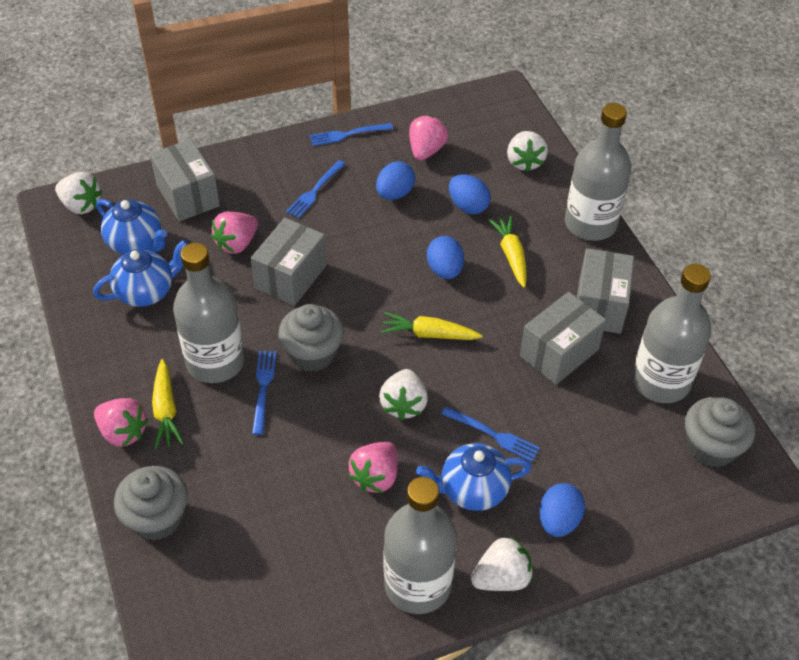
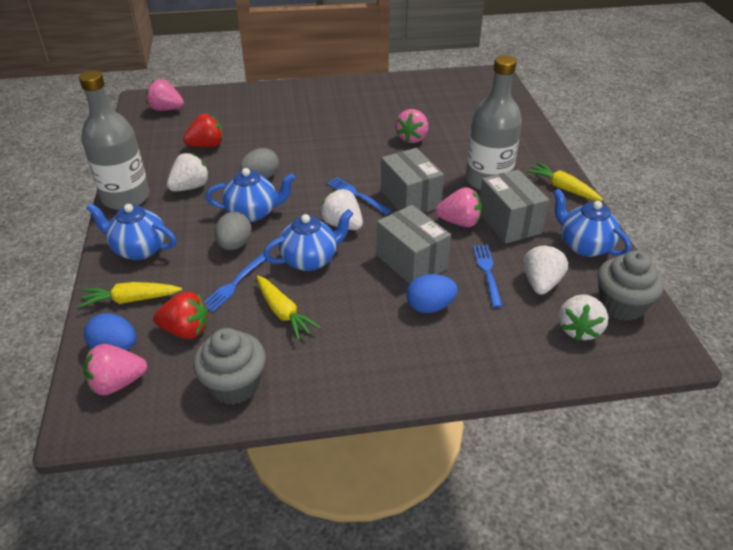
blue egg: [376,162,415,200] [427,236,464,279] [449,174,491,214] [539,483,585,537] = 4 -> [84,313,136,351] [406,274,458,313] = 2
blue fork: [252,351,276,435] [286,160,345,218] [309,123,393,146] [442,406,540,462] = 4 -> [204,253,266,312] [327,177,392,215] [473,245,502,308] = 3
blue teapot: [93,240,188,307] [96,199,167,255] [416,443,532,511] = 3 -> [86,203,176,260] [206,168,295,222] [263,209,353,271] [553,189,631,257] = 4
grey bottle: [173,243,245,383] [384,477,457,614] [565,103,631,241] [632,264,711,403] = 4 -> [79,70,150,210] [466,55,522,190] = 2
grey box: [150,139,220,222] [251,218,327,306] [520,292,606,385] [577,248,634,334] = 4 -> [377,205,451,284] [381,148,444,213] [480,170,549,244] = 3
grey cupcake: [114,466,188,541] [278,304,344,372] [685,397,755,467] = 3 -> [193,328,266,405] [597,250,664,321] = 2
grey egg: none = 0 -> [215,212,252,250] [240,148,279,179] = 2
red strawberry: none = 0 -> [153,292,208,339] [183,114,223,147] = 2

